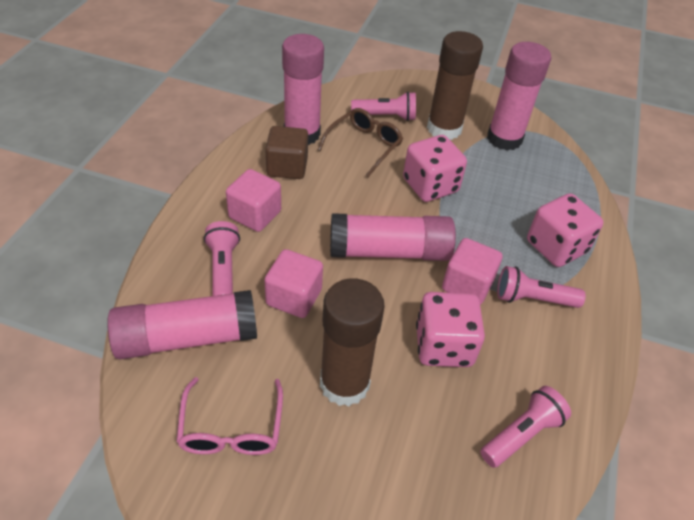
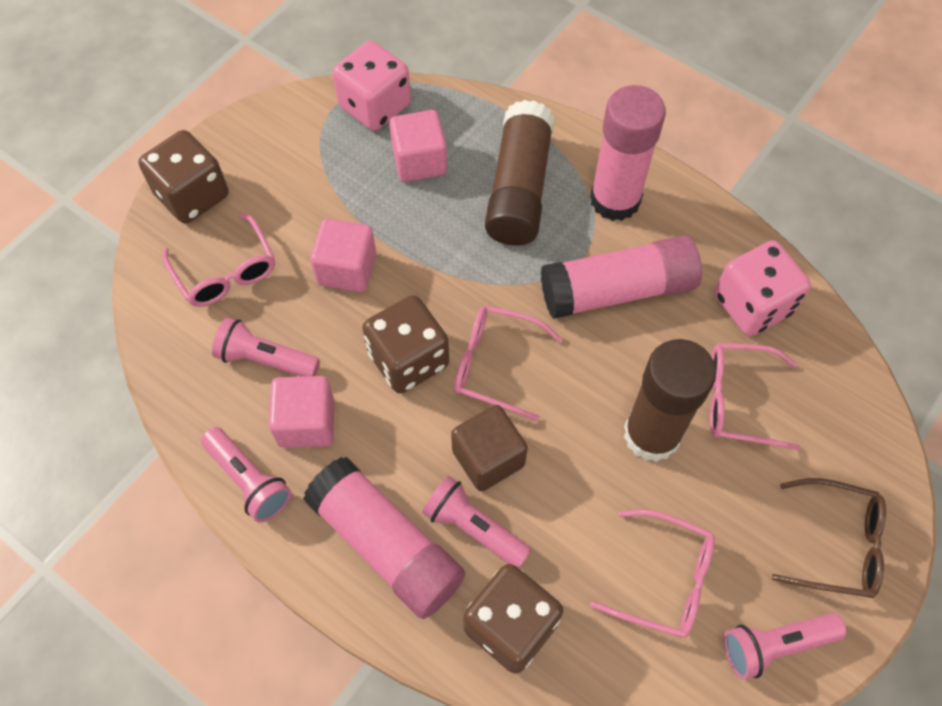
brown dice: none = 0 -> [138,130,228,224] [362,295,449,394] [463,564,563,674] = 3
pink dice: [403,135,467,202] [416,292,485,367] [527,193,603,267] = 3 -> [333,41,411,131] [715,240,811,336] = 2
pink glasses: [176,377,283,455] = 1 -> [163,212,275,307] [454,305,563,421] [590,510,715,638] [710,343,801,450] = 4
pink glue stick: [107,290,257,360] [282,34,324,145] [330,213,456,261] [487,42,551,151] = 4 -> [303,457,465,619] [541,235,702,319] [590,85,666,221] = 3

